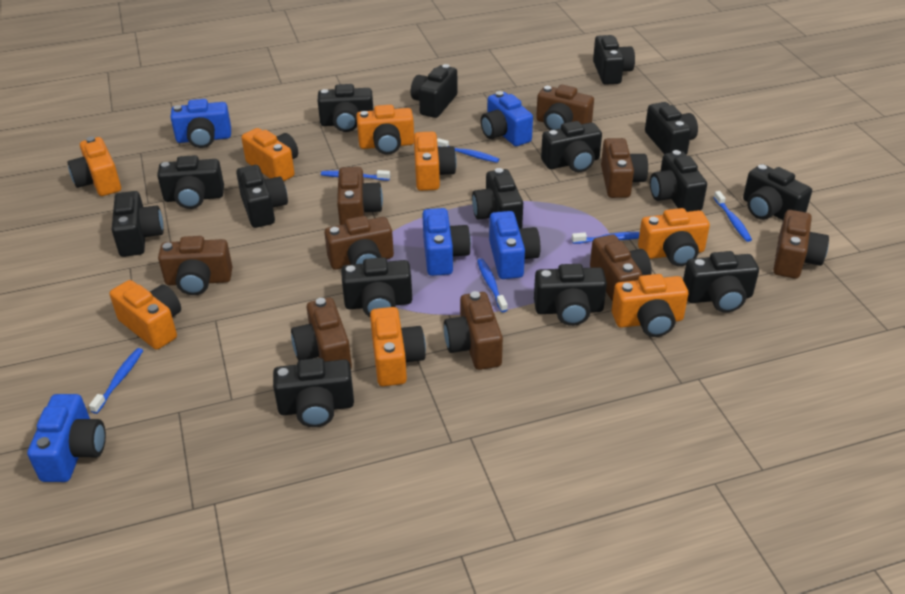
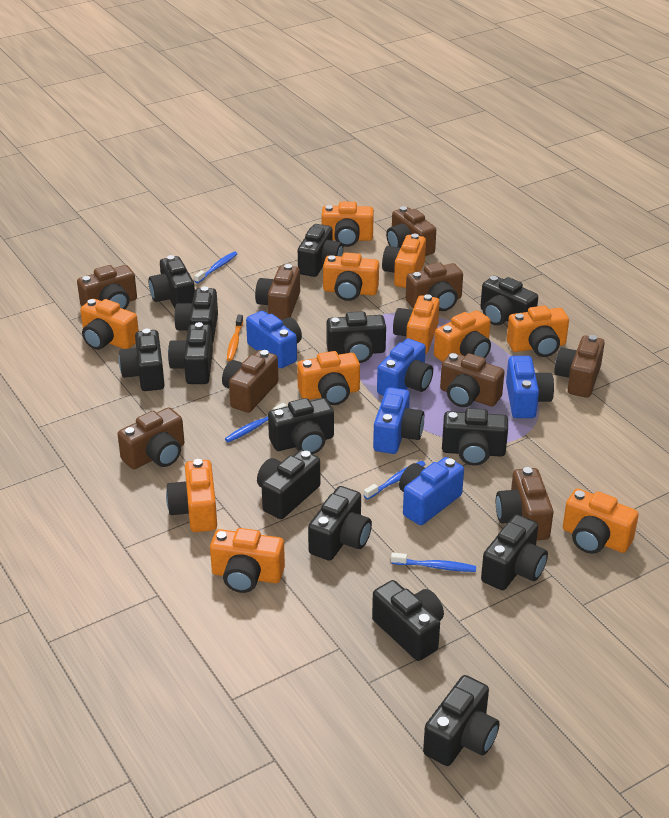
black camera: [112,191,164,257] [157,155,224,209] [236,165,288,228] [273,358,354,427] [318,84,374,132] [341,257,412,317] [411,64,458,118] [472,168,523,229] [534,264,607,326] [541,121,602,172] [593,35,635,85] [645,102,698,155] [650,150,707,212] [683,251,759,313] [743,164,812,220] = 15 -> [119,329,165,391] [149,255,195,308] [168,322,213,384] [174,286,218,344] [257,450,320,519] [268,398,334,454] [298,224,343,277] [308,486,372,561] [326,311,386,363] [372,580,444,661] [423,675,499,766] [442,408,508,466] [480,276,538,326] [481,514,548,590] = 14
blue toothbrush: [89,348,143,414] [321,170,390,180] [437,138,499,163] [477,258,507,312] [572,232,640,244] [714,191,752,242] = 6 -> [194,251,238,283] [225,403,287,443] [364,461,426,499] [391,552,476,572] = 4
orange camera: [67,137,121,196] [110,280,181,350] [241,128,298,181] [356,105,414,154] [370,307,426,386] [414,132,457,191] [612,274,689,337] [638,208,710,266] = 8 -> [80,299,139,350] [166,459,217,532] [210,528,285,593] [297,351,360,405] [322,202,374,247] [323,252,379,301] [382,234,426,288] [393,294,440,354] [434,310,491,362] [507,306,569,357] [563,489,639,554] = 11
orange toothbrush: none = 0 -> [227,315,243,361] = 1

